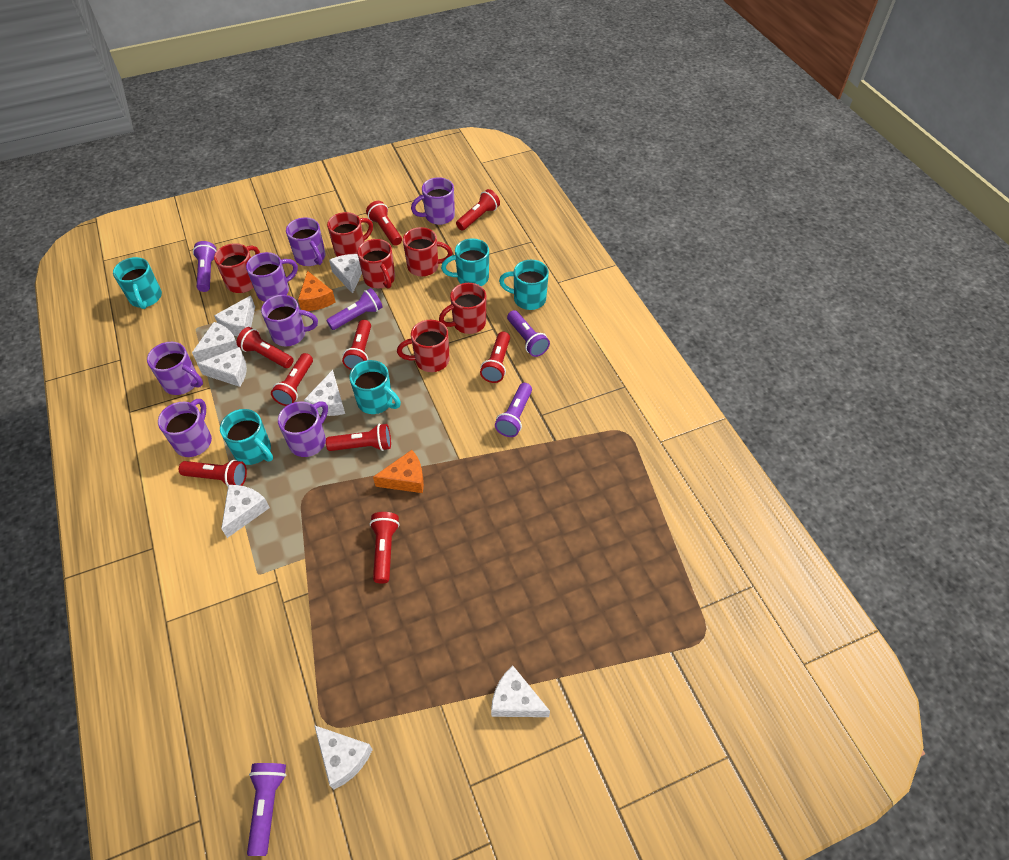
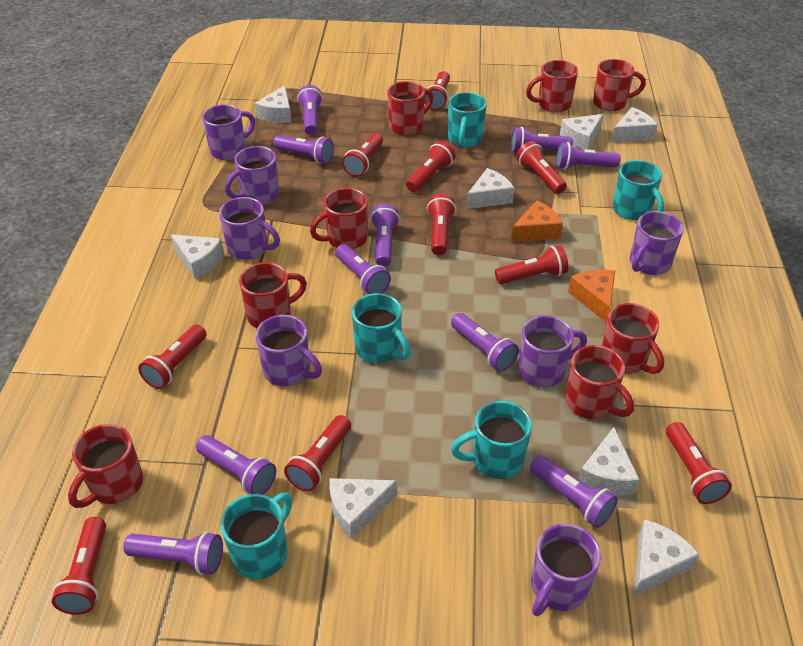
purple flashlight: [193,241,217,292] [247,763,286,856] [326,288,382,330] [495,383,532,437] [507,310,550,357] = 5 -> [124,532,223,575] [196,435,276,495] [273,135,334,164] [298,85,323,135] [335,244,391,294] [370,203,400,267] [451,313,519,372] [511,127,573,152] [530,455,618,528] [556,142,621,170] = 10
red flashlight: [179,460,247,486] [237,327,293,368] [271,353,313,406] [326,424,391,451] [342,320,371,370] [366,201,402,246] [370,512,400,584] [456,189,500,231] [480,332,510,383] = 9 -> [52,517,106,615] [138,325,207,389] [284,415,351,492] [342,133,383,177] [406,141,455,192] [424,71,450,110] [427,193,456,255] [495,245,569,284] [516,141,567,194] [666,422,732,504] = 10
red mug: [214,243,260,293] [327,212,373,257] [357,239,395,289] [397,320,450,372] [403,227,453,276] [439,283,486,334] = 6 -> [68,424,143,508] [239,262,307,328] [310,188,368,250] [387,81,433,135] [526,60,578,112] [565,345,634,419] [593,59,646,111] [602,303,664,374] = 8

